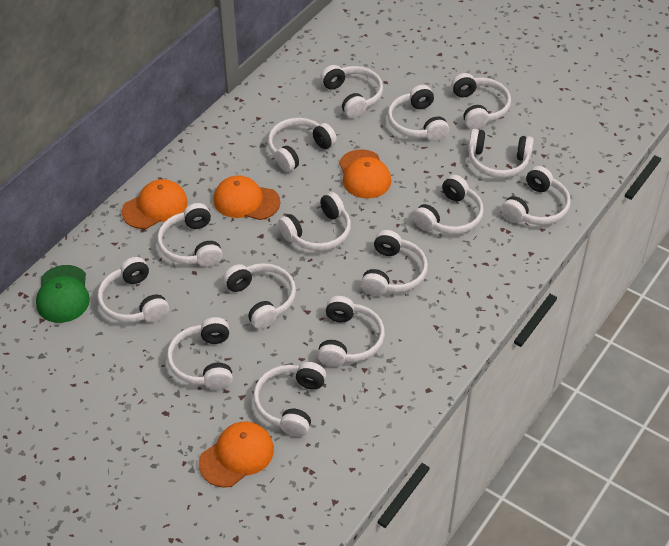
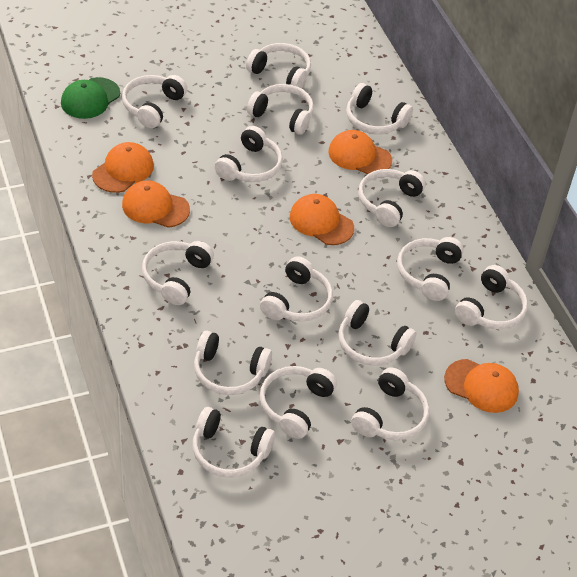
orange cap: [122,179,188,229] [199,421,274,488] [213,175,280,220] [339,149,391,199] = 4 -> [92,142,154,193] [122,181,190,228] [290,194,354,245] [328,130,392,174] [444,359,519,413] = 5

